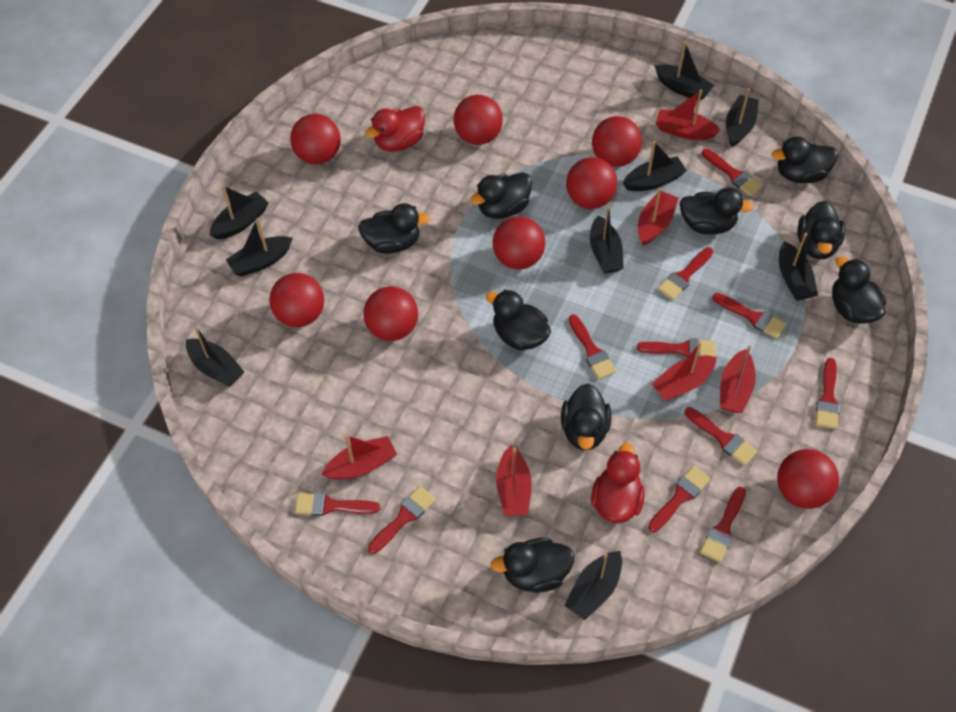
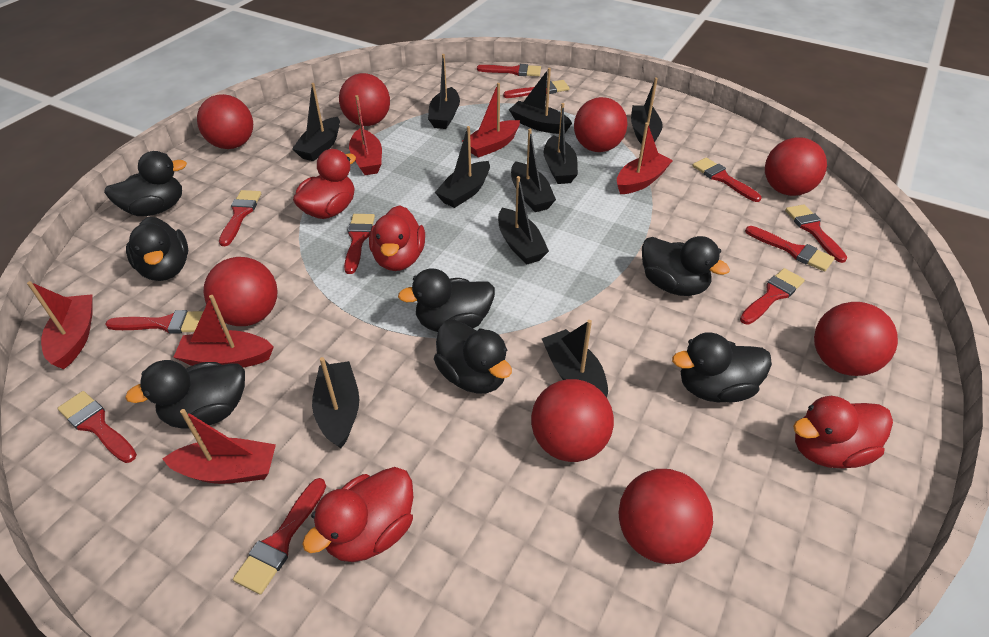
black boat: [186,326,244,387] [209,185,269,240] [226,218,293,277] [564,551,622,620] [590,206,624,274] [623,141,687,191] [655,41,714,101] [726,88,759,147] [779,233,818,301] = 9 -> [292,83,340,161] [312,357,359,449] [428,54,460,129] [435,126,490,208] [498,176,549,265] [509,68,572,134] [511,129,556,212] [542,320,608,397] [544,103,578,184] [631,77,663,144] = 10
black duck: [358,203,430,254] [470,172,532,219] [486,289,551,351] [491,538,574,593] [561,384,611,450] [679,188,753,235] [772,137,838,183] [797,201,845,259] [832,256,886,324] = 9 -> [104,151,187,216] [125,360,245,429] [126,217,188,281] [398,268,495,332] [434,320,512,394] [642,236,730,296] [672,332,772,402] = 7
red duck: [365,106,425,152] [591,443,645,523] = 2 -> [293,149,356,219] [302,467,413,562] [369,205,425,271] [793,396,893,469] = 4

